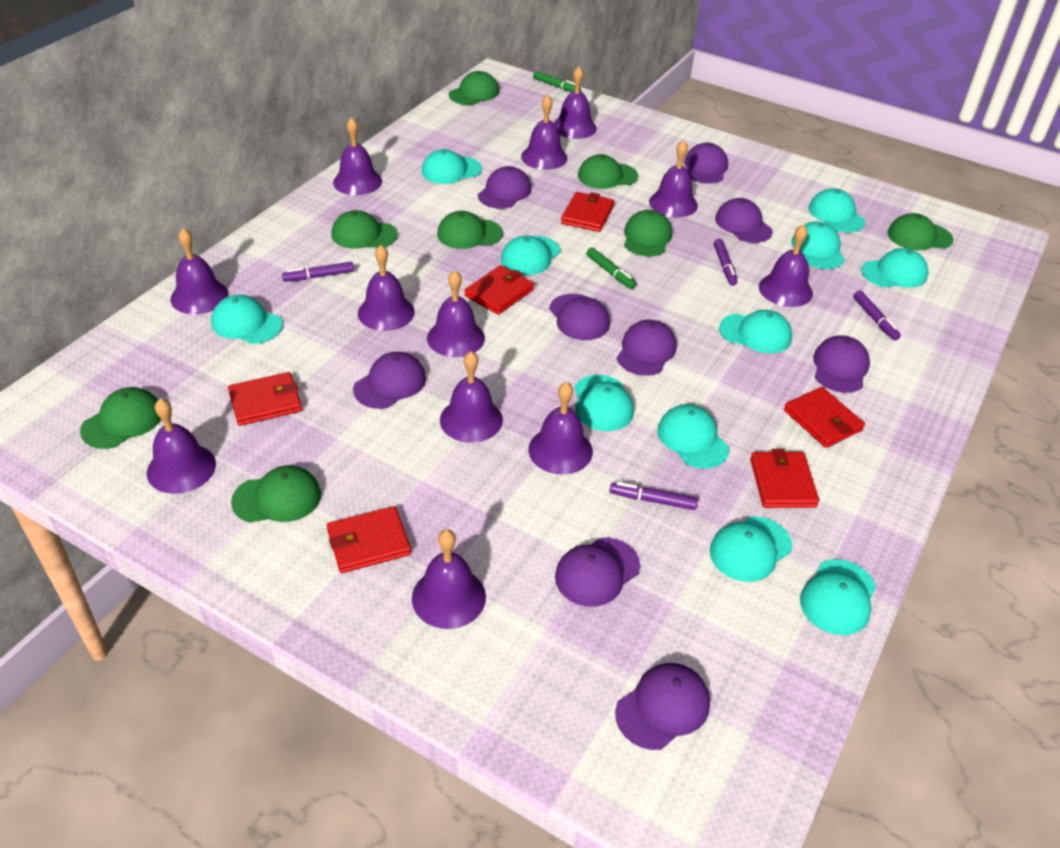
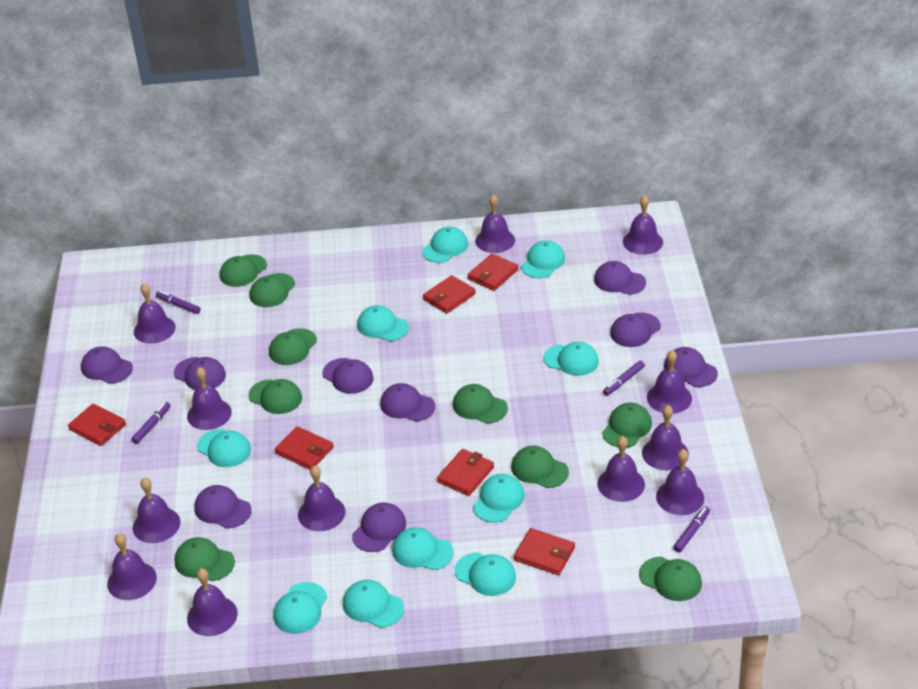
green cap: [80,387,161,449] [231,465,321,523] [331,210,398,249] [437,211,503,249] [449,71,499,105] [578,154,638,189] [624,210,672,257] [888,213,953,250] = 8 -> [174,537,235,581] [220,254,267,287] [248,379,302,414] [250,273,295,307] [269,328,317,365] [453,384,508,423] [511,446,569,488] [602,403,652,448] [639,557,702,601] = 9
green marker: [533,71,581,92] [586,247,636,289] = 2 -> none = 0
turquoise cap: [211,295,283,344] [422,149,482,184] [501,235,560,275] [574,375,634,431] [657,404,729,469] [710,516,792,582] [719,310,792,353] [791,222,845,269] [800,559,876,635] [809,188,865,232] [861,248,929,288] = 11 -> [197,429,251,467] [274,582,327,634] [343,580,404,628] [357,305,409,341] [392,527,454,570] [422,227,468,263] [455,552,516,596] [473,474,525,523] [521,240,565,278] [544,342,599,376] = 10

